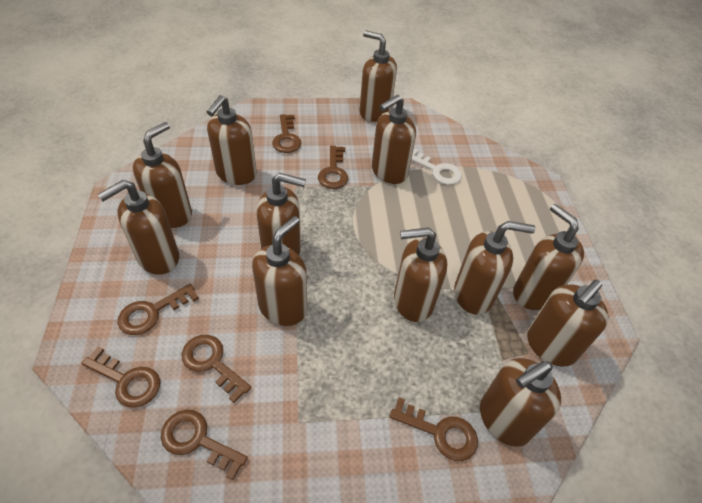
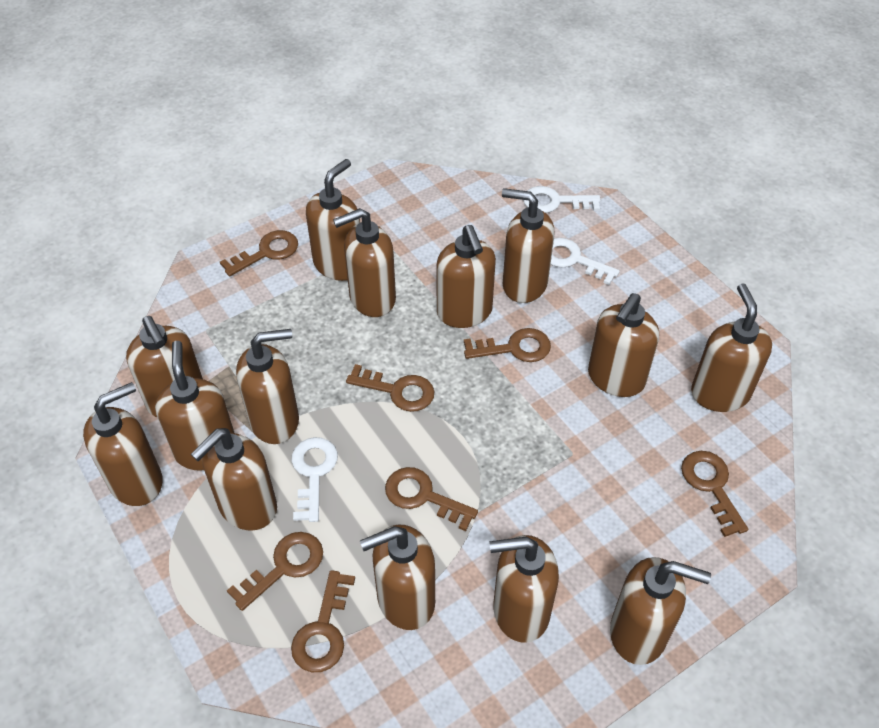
brown soap dispenser: [97,180,179,275] [133,122,192,228] [207,95,257,185] [252,216,307,326] [256,173,306,255] [359,30,397,122] [372,95,416,184] [394,227,447,322] [454,221,535,315] [480,358,561,447] [513,204,584,310] [527,280,609,367] = 12 -> [83,382,163,506] [126,316,203,417] [155,341,234,471] [191,428,277,530] [236,329,299,444] [306,159,360,281] [333,208,396,317] [360,525,435,630] [437,225,496,328] [489,535,559,643] [502,188,554,303] [588,293,659,397] [610,557,711,665] [691,283,772,412] = 14
white key: [411,149,462,185] = 1 -> [292,437,338,522] [523,186,600,213] [551,238,620,285] = 3

